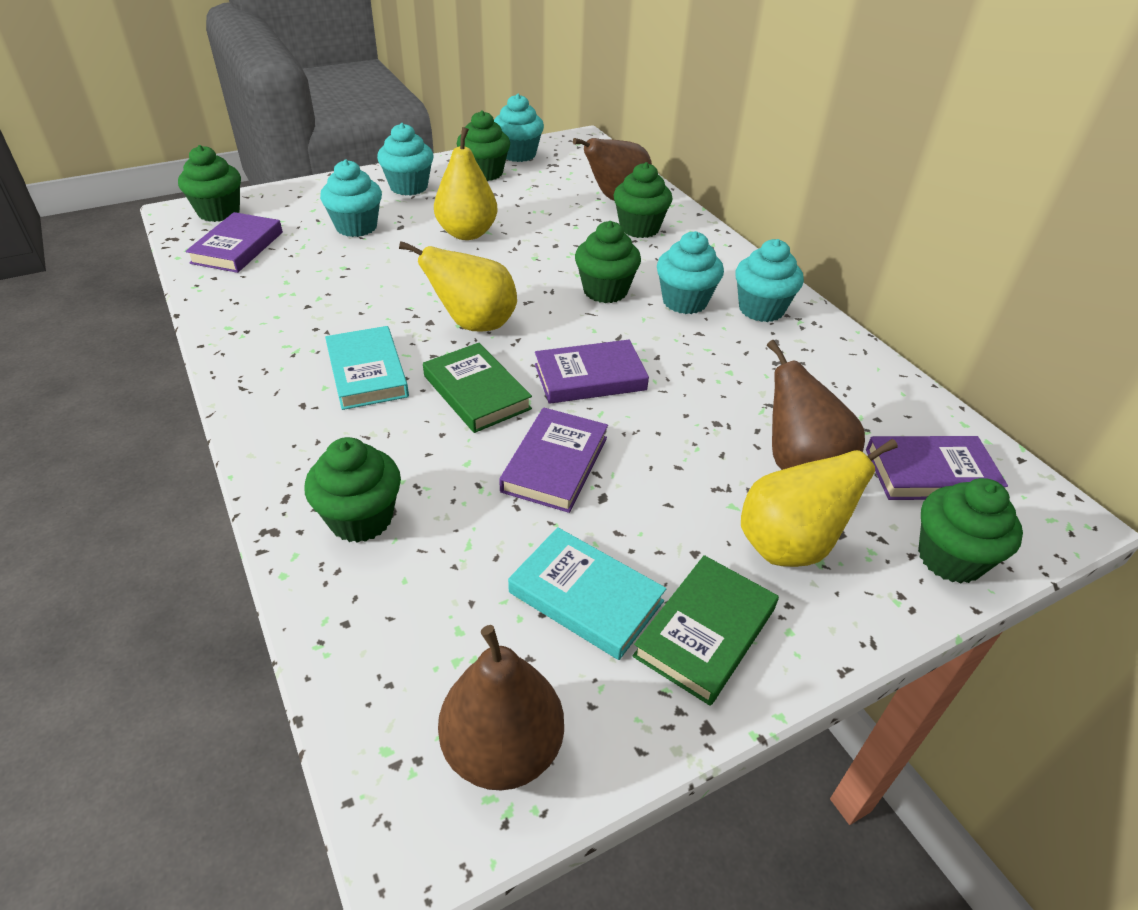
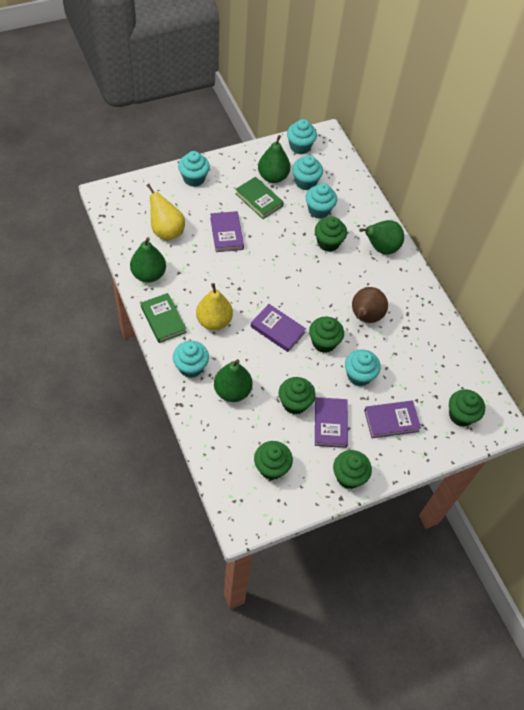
brown pear: [438,625,564,790] [573,138,652,201] [767,340,865,470] = 3 -> [352,287,388,323] = 1
green pear: none = 0 -> [130,237,166,282] [214,359,252,402] [258,135,290,183] [359,220,404,255] = 4
turquoise book: [325,326,409,410] [508,527,666,660] = 2 -> none = 0
turquoise cupcake: [320,159,382,237] [377,123,434,196] [494,94,544,162] [657,231,724,314] [735,239,804,322] = 5 -> [173,341,209,378] [178,151,210,187] [287,119,317,154] [292,155,323,190] [306,183,337,219] [345,349,381,386] = 6
yellow pear: [399,241,517,332] [434,127,497,240] [741,439,898,567] = 3 -> [146,184,185,241] [196,283,233,330] = 2

